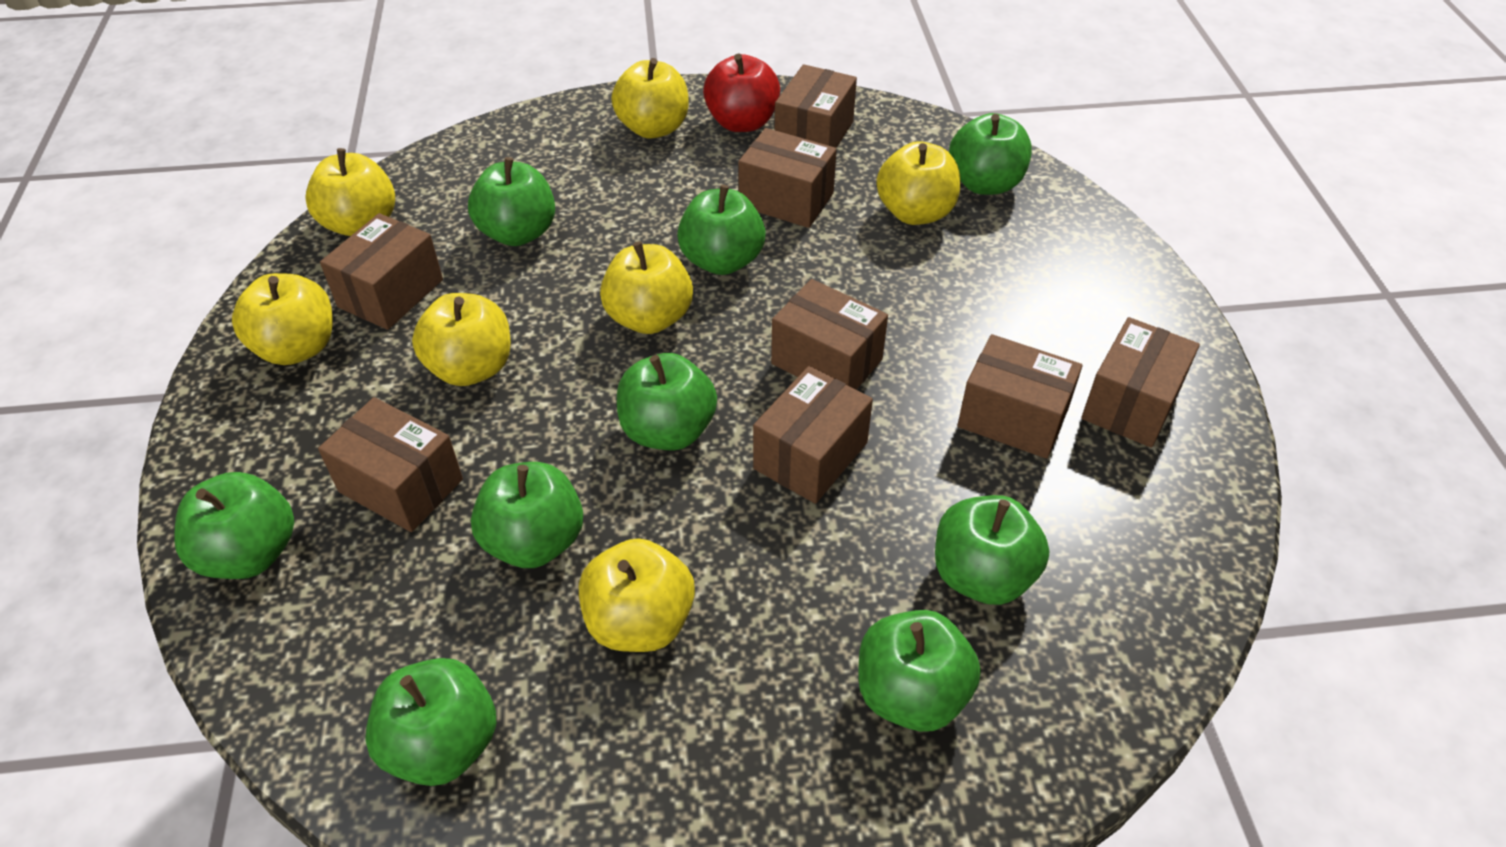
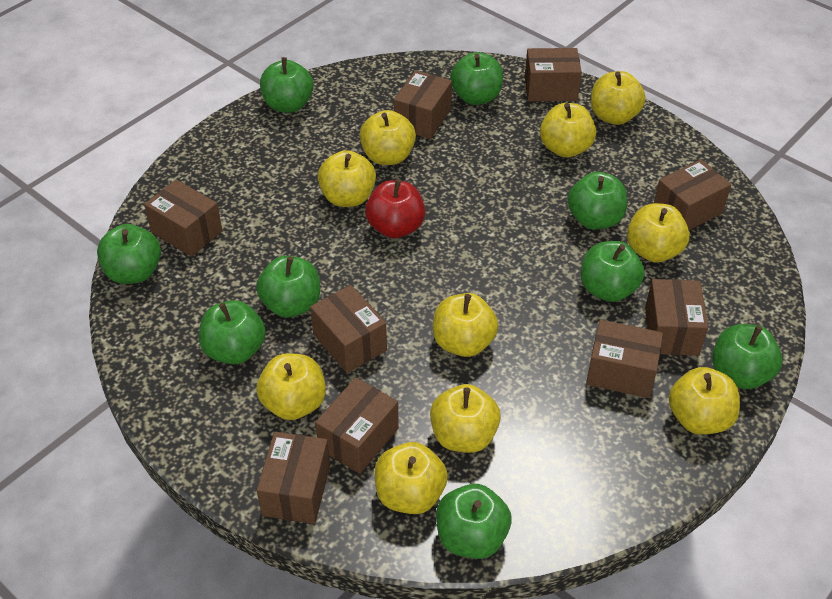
brown box: [318,397,463,532] [320,213,443,330] [738,128,837,228] [753,366,873,504] [771,279,888,390] [775,64,857,148] [957,334,1083,459] [1081,317,1200,448] = 8 -> [144,179,222,257] [257,432,330,524] [310,285,387,373] [315,377,399,474] [394,70,452,139] [525,48,582,101] [586,320,663,398] [645,279,708,356] [654,159,731,230] = 9
yellow apple: [232,273,333,365] [305,148,395,236] [412,293,511,386] [579,538,695,652] [600,241,693,334] [611,58,689,139] [876,141,960,225] = 7 -> [257,353,326,420] [318,150,376,207] [360,110,416,165] [374,442,448,514] [430,384,501,453] [433,293,498,357] [540,103,596,158] [591,71,646,125] [627,203,690,263] [669,367,740,435] = 10

